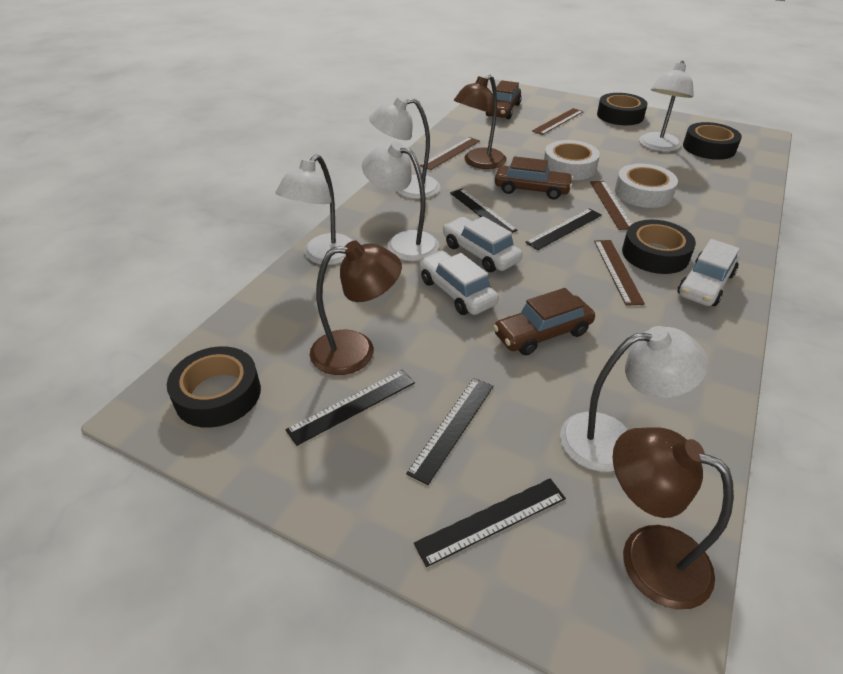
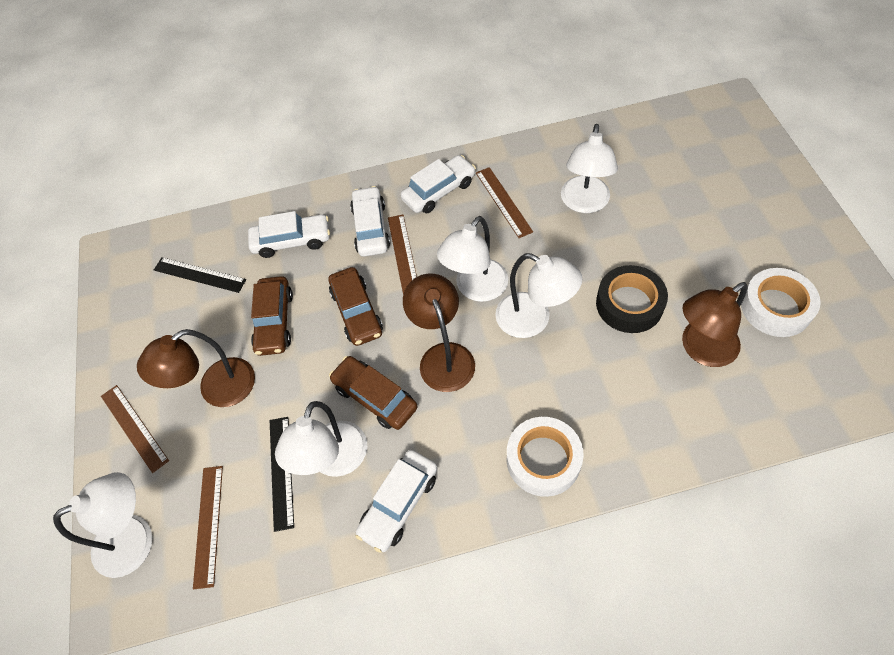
black ruler: [286,370,415,446] [406,378,494,485] [414,478,566,567] [450,188,518,233] [525,208,602,250] = 5 -> [154,257,246,293] [270,417,294,532] = 2
black tape: [167,346,261,428] [597,93,648,125] [622,220,696,274] [683,122,742,160] = 4 -> [596,265,668,333] = 1
white car: [419,251,499,315] [443,216,522,272] [678,239,740,306] = 3 -> [248,211,330,258] [350,186,390,257] [355,450,437,553] [401,155,476,213] = 4

